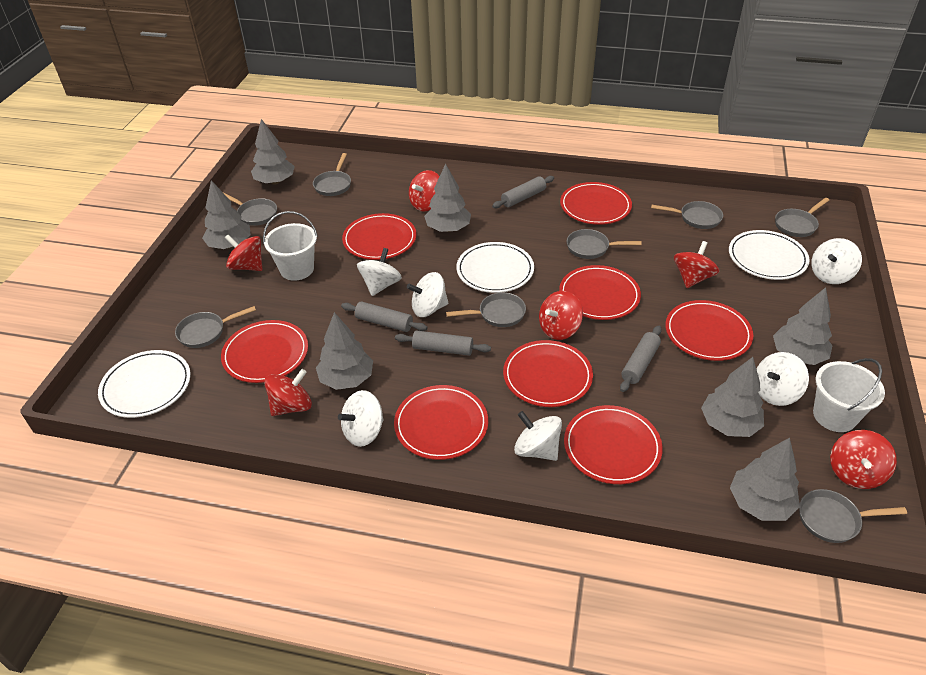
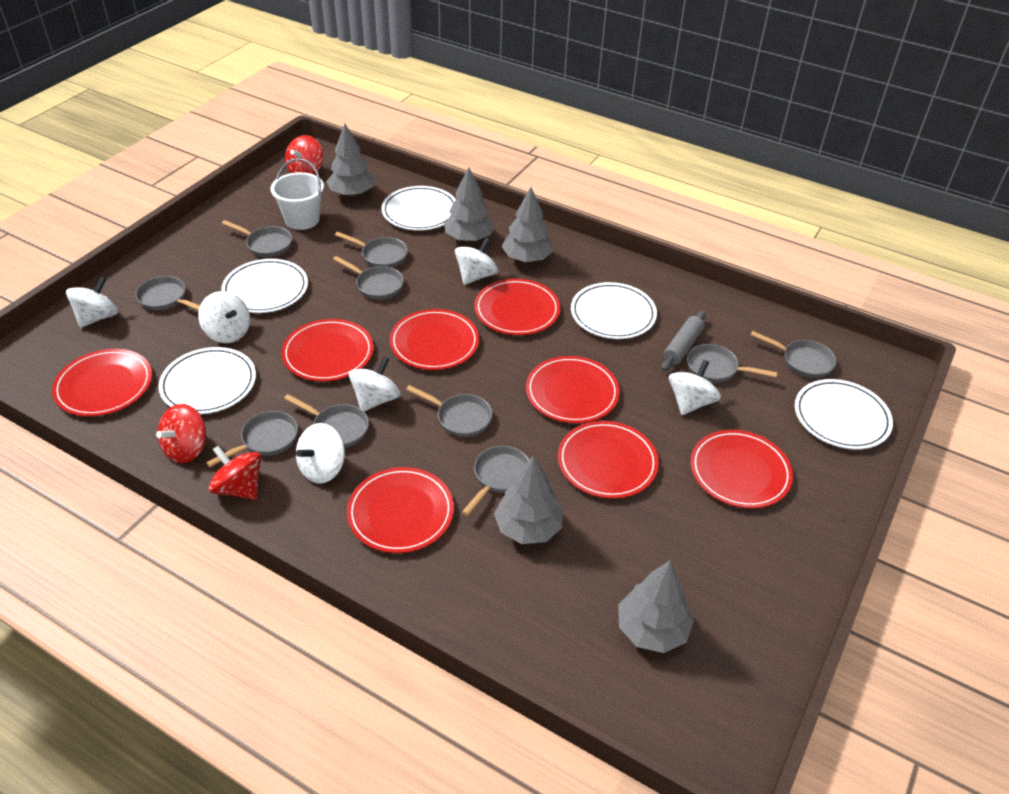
grey pan: [175,306,256,348] [224,193,277,226] [313,153,351,196] [446,292,526,327] [567,229,642,259] [651,201,723,229] [775,198,829,237] [799,489,907,543] = 8 -> [135,276,200,311] [206,411,298,467] [222,220,292,257] [284,394,369,448] [333,256,404,300] [335,231,408,268] [406,385,492,437] [462,446,529,516] [687,344,778,383] [750,331,836,378] = 10
grey rolling pin: [341,301,427,332] [395,330,491,356] [492,176,554,208] [620,326,662,392] = 4 -> [661,311,706,371] = 1
grey tree: [202,180,251,249] [251,119,295,185] [316,312,373,390] [424,164,471,232] [701,357,764,437] [730,438,800,521] [773,287,832,365] = 7 -> [327,124,375,197] [444,167,495,242] [494,455,563,544] [501,187,554,262] [618,560,694,653] = 5
red spinning top: [225,235,262,271] [264,369,312,416] [409,170,440,212] [539,291,583,340] [674,241,719,288] [830,430,897,489] = 6 -> [156,404,206,463] [208,446,262,500] [285,135,323,174] = 3
white bucket: [263,211,318,281] [813,358,885,432] = 2 -> [271,158,324,230] = 1
white plate: [98,350,191,418] [456,242,534,293] [729,230,810,280] = 3 -> [158,347,256,414] [221,259,308,313] [381,186,456,230] [571,282,657,339] [795,379,893,449] = 5

